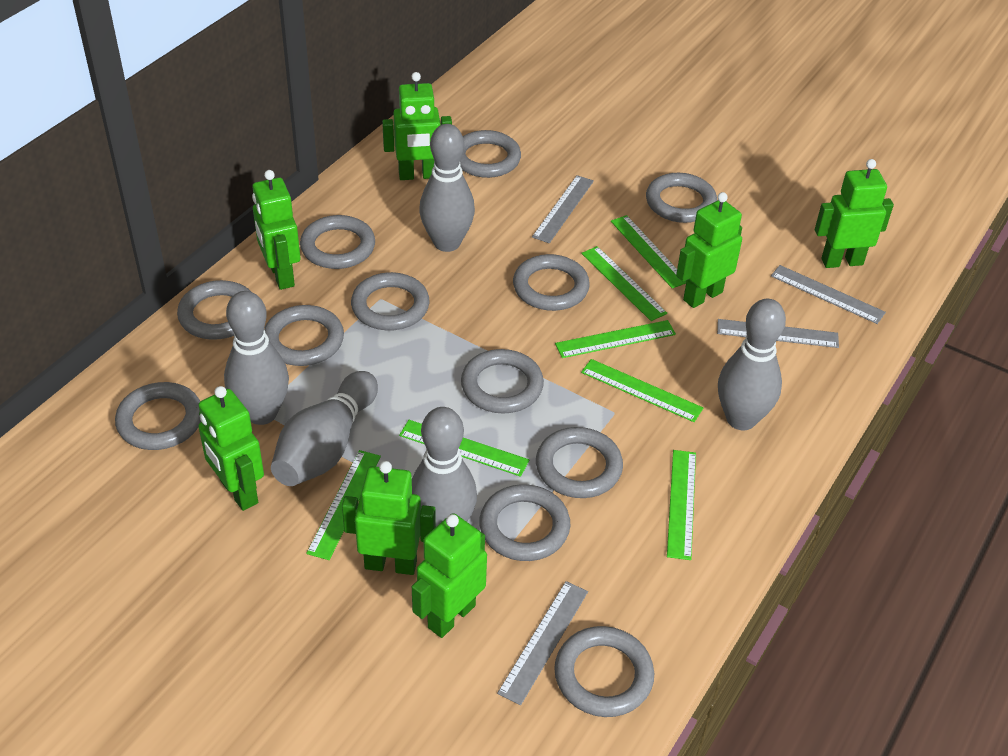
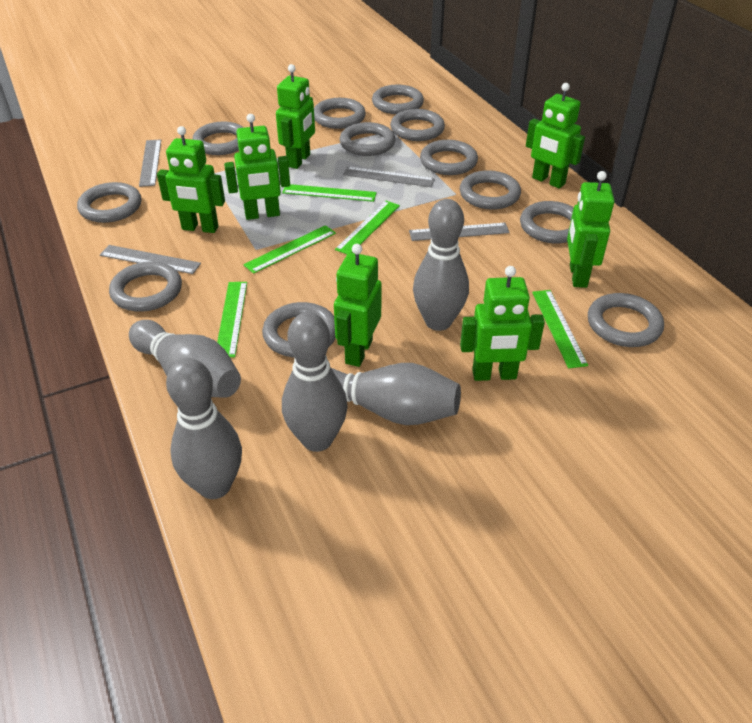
green ruler: [306,450,381,560] [399,420,529,477] [555,320,676,358] [581,246,667,321] [581,359,703,422] [611,215,687,289] [667,450,696,560] = 7 -> [217,282,247,357] [243,225,336,274] [282,184,377,202] [335,201,400,254] [532,290,588,368] = 5

